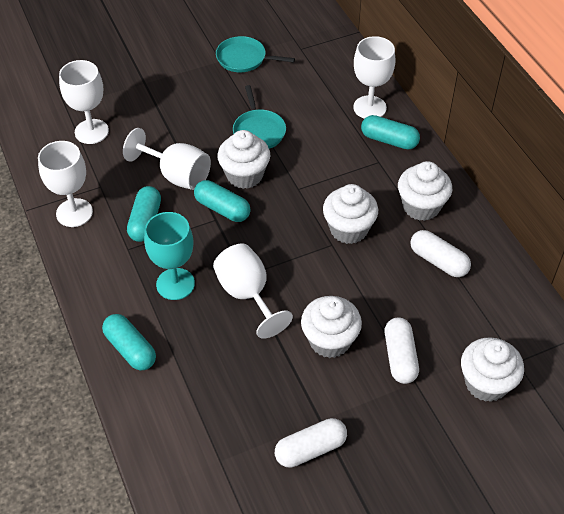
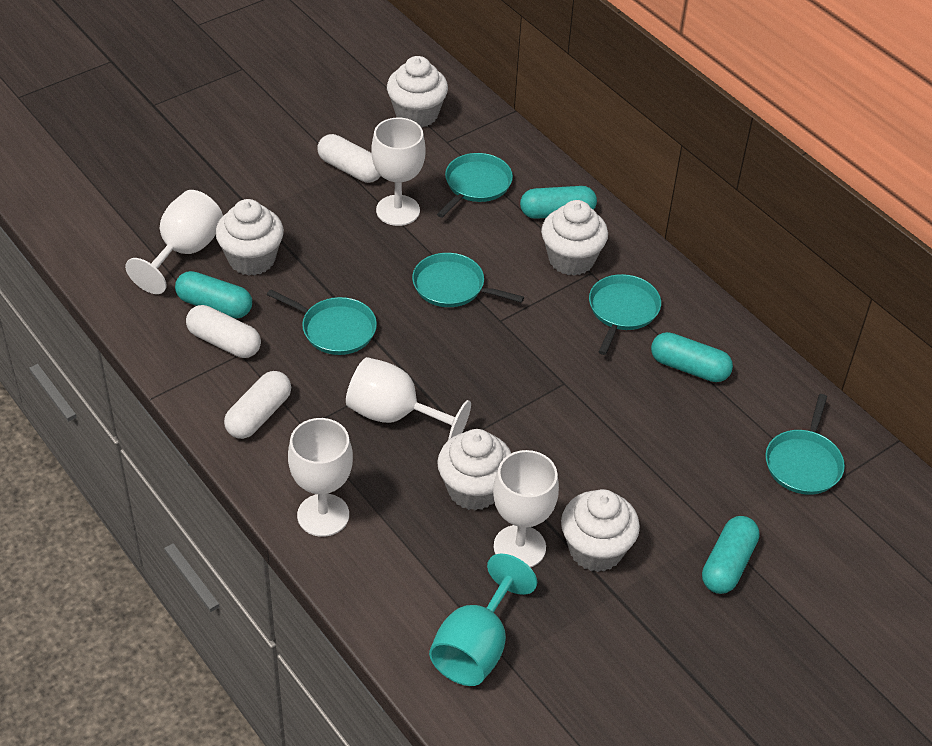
turquoise pan: [216,36,295,72] [233,85,286,149] = 2 -> [267,289,377,355] [412,253,524,307] [437,153,513,218] [589,274,661,355] [765,394,845,495] = 5

